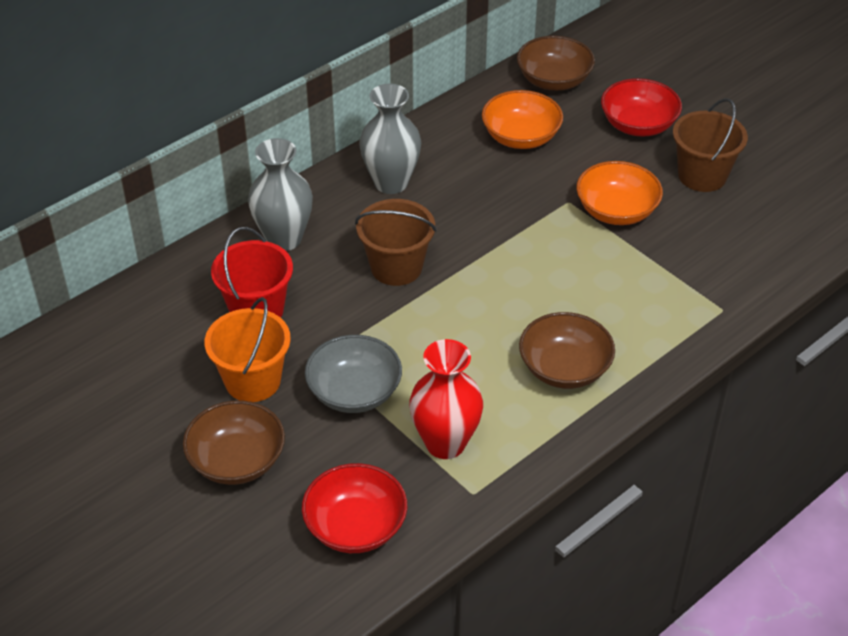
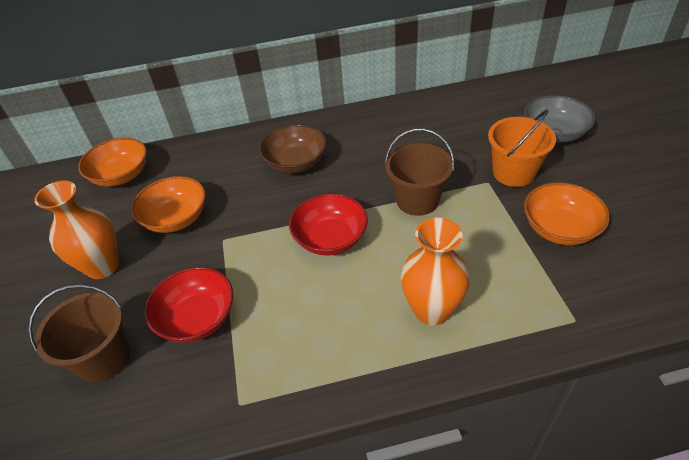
brown bowl: [183,400,285,485] [517,36,595,91] [519,312,615,389] = 3 -> [259,124,327,173] = 1
grey vase: [248,138,313,251] [359,84,421,194] = 2 -> none = 0
orange bowl: [482,90,563,149] [576,161,663,225] = 2 -> [78,137,147,187] [131,176,206,233] [524,182,610,245] = 3
orange vase: none = 0 -> [35,181,119,279] [401,217,470,326] = 2
red bucket: [211,227,293,318] = 1 -> none = 0
red vase: [409,339,483,459] = 1 -> none = 0

